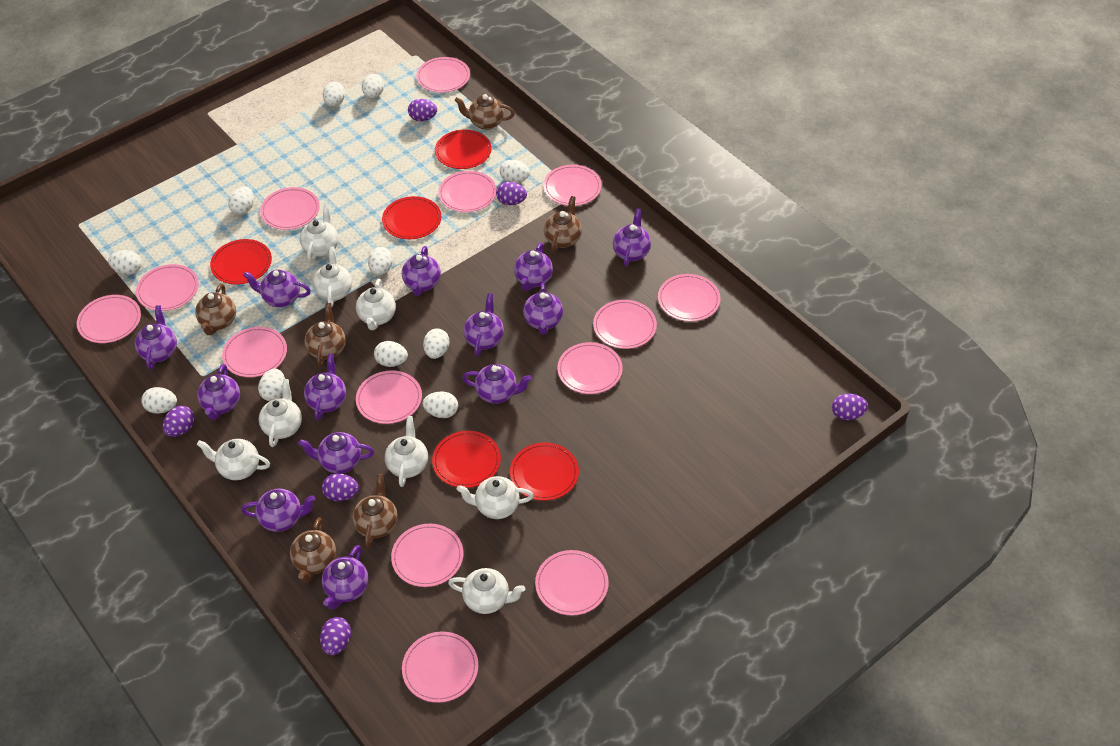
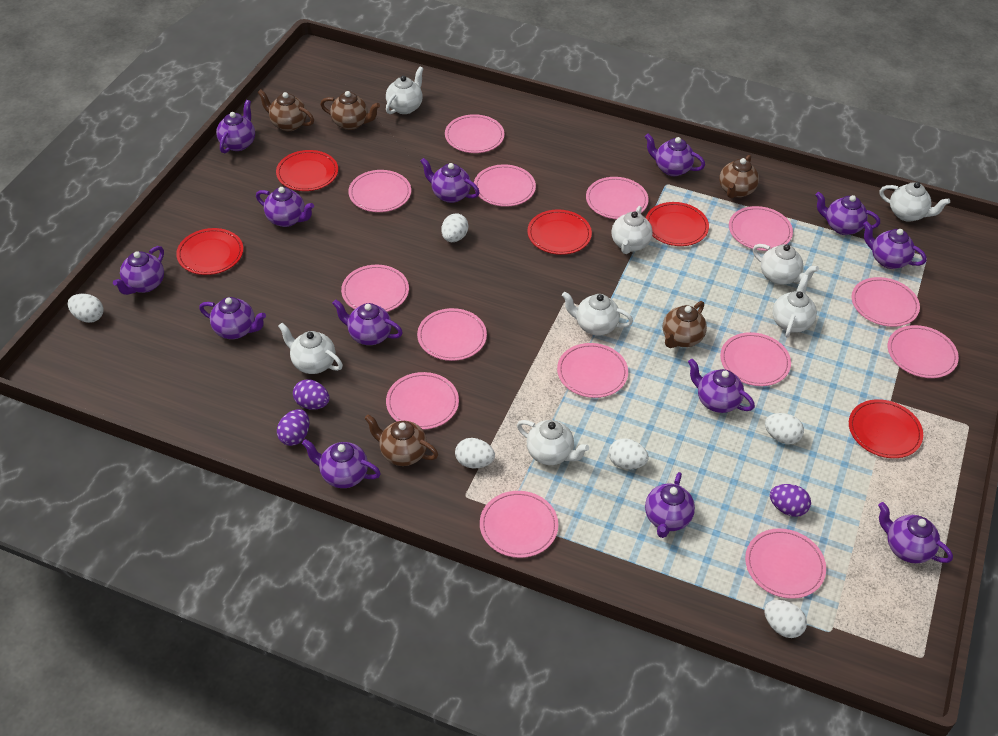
brown teapot: [195,284,236,335] [290,517,336,583] [305,303,346,367] [352,474,398,548] [454,94,515,130] [544,196,582,252] = 6 -> [257,89,314,131] [320,91,380,130] [365,414,438,466] [663,301,707,348] [719,155,759,198] = 5
purple egg: [163,406,195,437] [320,617,351,655] [322,473,359,501] [408,99,437,121] [496,182,527,205] [832,393,868,420] = 6 -> [277,409,309,446] [293,379,329,410] [770,484,811,517] = 3
white egg: [108,250,142,275] [141,387,177,414] [228,187,254,215] [258,369,285,401] [323,82,345,107] [362,74,384,99] [368,247,393,275] [374,341,408,367] [422,391,458,418] [423,329,449,359] [500,160,530,183] = 11 -> [68,294,104,323] [441,213,468,242] [455,438,495,468] [609,438,649,469] [764,600,807,638] [765,413,804,444] = 6

